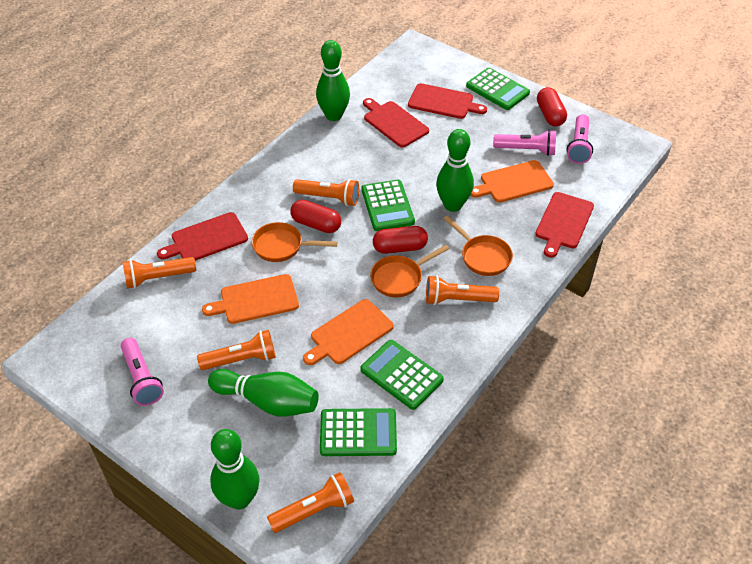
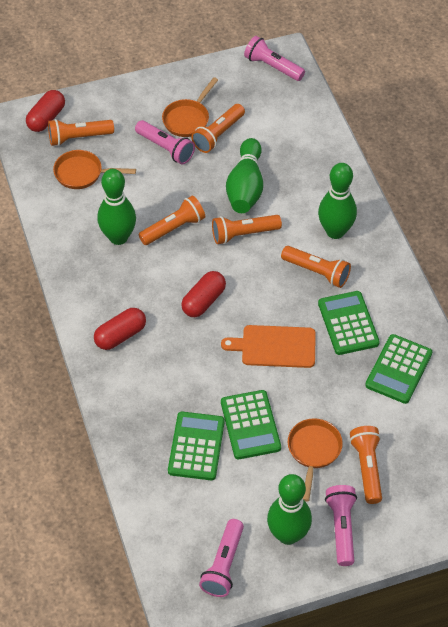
orange cutting board: [202,274,299,324] [303,299,394,365] [471,160,554,203] = 3 -> [221,325,316,368] = 1
orange flashlight: [123,257,196,289] [197,330,276,370] [267,472,354,533] [293,179,359,206] [426,275,499,305] = 5 -> [48,119,114,146] [138,196,205,245] [191,104,245,153] [212,215,282,244] [281,246,351,288] [349,426,382,504] = 6
pink flashlight: [121,338,164,406] [493,130,556,156] [566,114,593,164] = 3 -> [135,120,195,164] [199,519,244,597] [244,36,305,81] [325,485,357,566] = 4
red cutting board: [157,212,248,261] [363,98,429,147] [408,83,487,119] [535,192,594,258] = 4 -> none = 0

